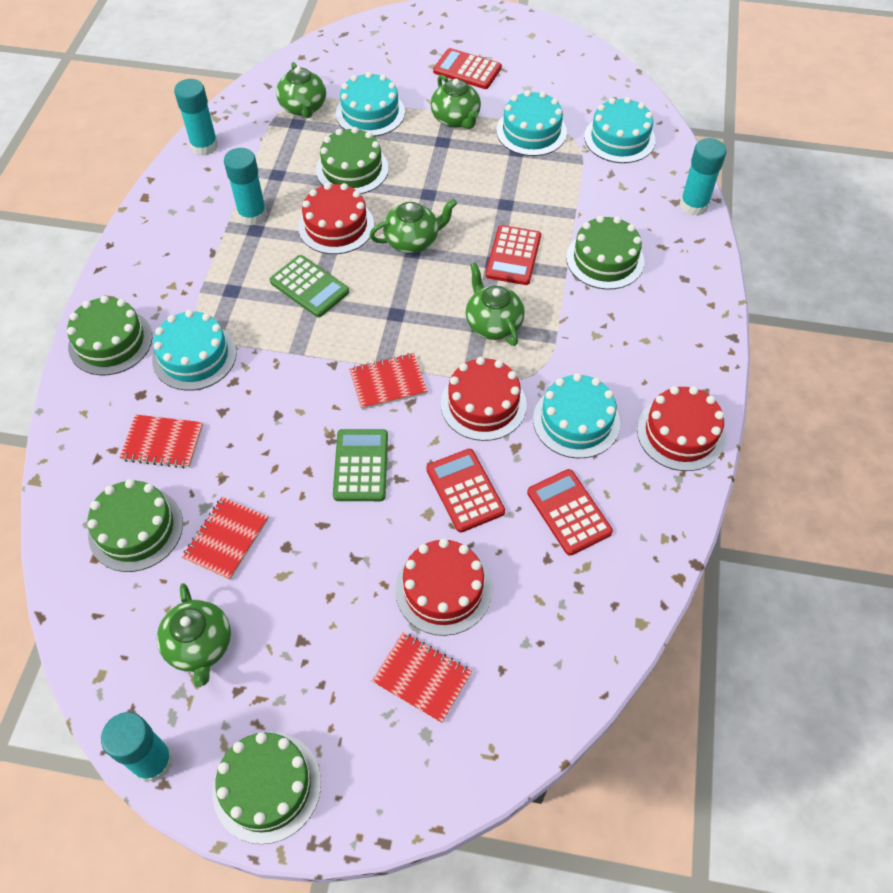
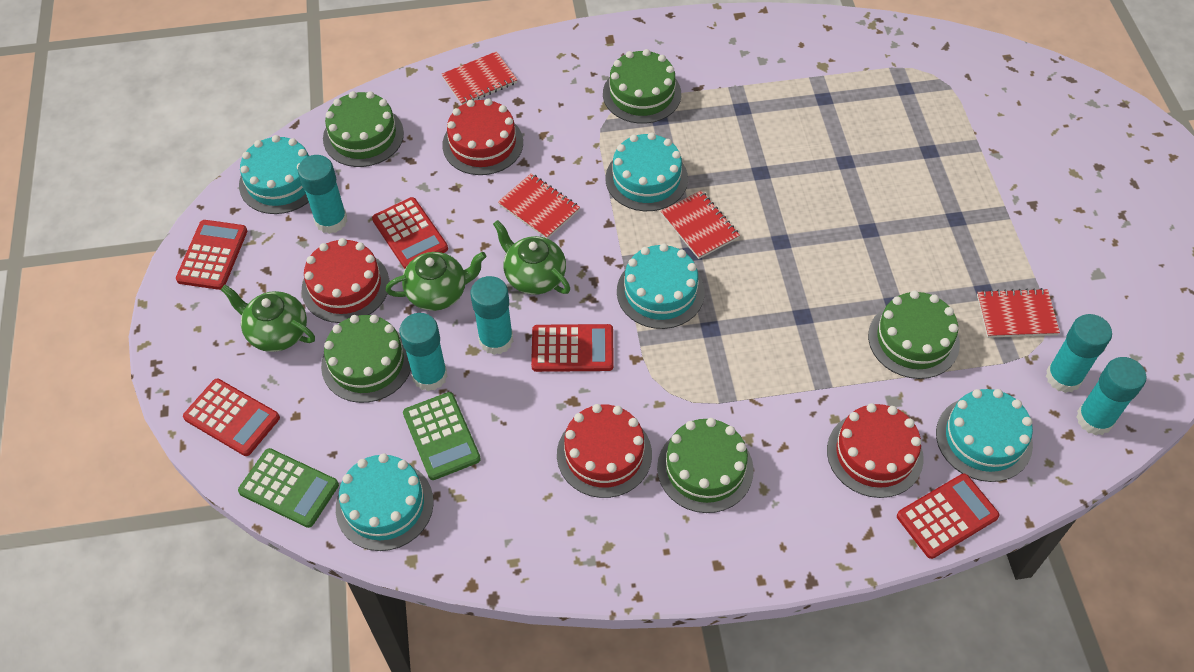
green teapot: [157,583,231,688] [276,62,326,118] [369,199,457,253] [431,75,481,129] [466,262,525,346] = 5 -> [221,285,315,352] [385,252,487,311] [493,220,570,295] = 3
red calculator: [426,449,505,532] [433,48,502,89] [485,225,541,285] [527,469,613,556] = 4 -> [176,220,247,290] [183,379,280,456] [372,197,448,269] [531,324,614,372] [897,474,999,559] = 5
turquoise glue stick: [101,712,174,782] [174,79,218,156] [224,148,267,226] [680,138,726,216] = 4 -> [298,155,347,234] [400,313,448,391] [470,276,513,355] [1046,314,1112,393] [1076,357,1146,435] = 5

